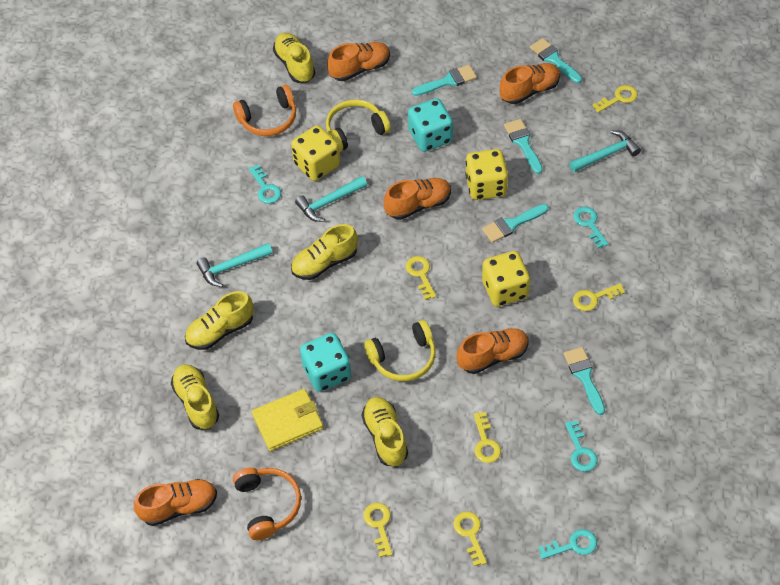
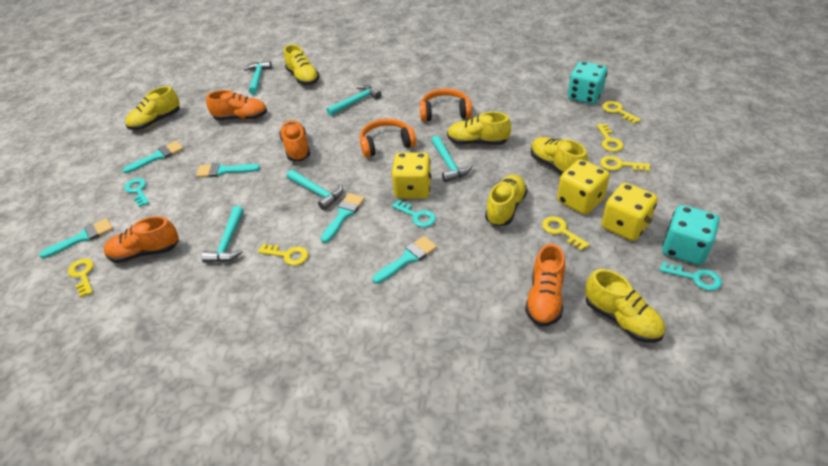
orange shoe: [134,479,217,526] [327,42,390,81] [383,178,451,220] [456,328,529,374] [499,63,560,104] = 5 -> [104,216,179,263] [206,90,267,120] [279,120,310,161] [525,244,565,326] = 4
turquoise hammer: [197,243,273,287] [295,176,367,222] [569,130,641,172] = 3 -> [201,206,244,263] [244,61,272,95] [287,170,343,210] [326,85,381,116] [431,136,473,182] = 5
turquoise key: [249,165,281,203] [538,529,597,559] [565,420,598,472] [573,207,609,248] = 4 -> [124,178,149,207] [392,200,436,227] [660,261,722,291] = 3
yellow headphones: [326,99,391,152] [364,320,436,381] = 2 -> none = 0
yellow shoe: [171,364,219,430] [185,291,254,350] [273,32,315,83] [291,224,358,280] [361,397,408,467] = 5 -> [125,86,180,130] [284,44,320,85] [447,112,511,145] [485,174,528,226] [531,137,588,175] [585,269,665,343] = 6
yellow wallet: [252,389,323,451] = 1 -> none = 0

